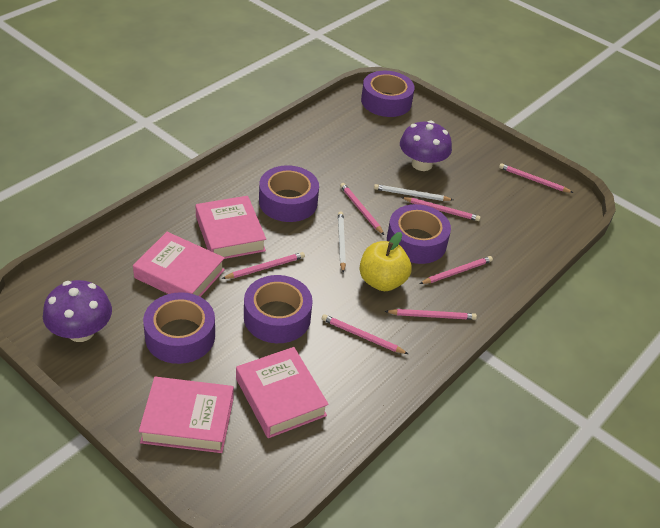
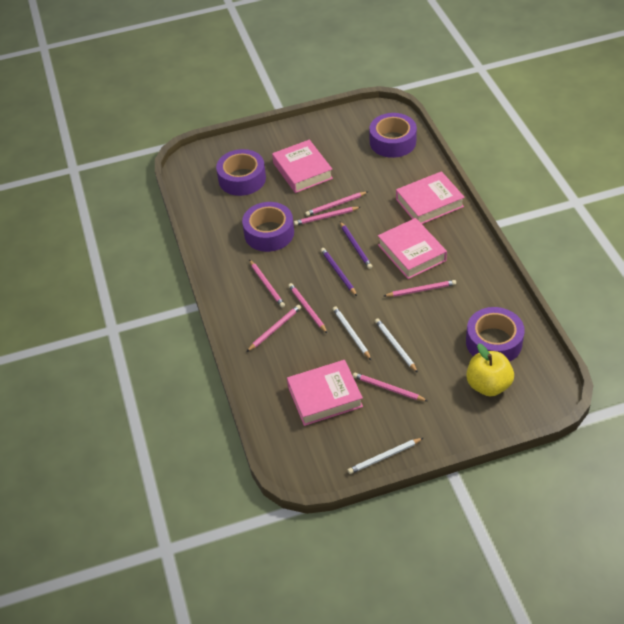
purple mushroom: [43,280,112,342] [400,120,452,171] = 2 -> none = 0
purple pencil: none = 0 -> [321,248,357,296] [340,222,372,269] = 2
purple tape: [143,292,215,364] [244,275,313,343] [259,165,319,222] [361,71,415,117] [387,204,451,264] = 5 -> [216,149,266,196] [242,202,294,252] [369,113,417,158] [466,307,525,362] = 4
white pencil: [338,211,346,273] [374,184,453,201] = 2 -> [333,306,371,360] [348,438,423,474] [375,318,418,373] = 3

